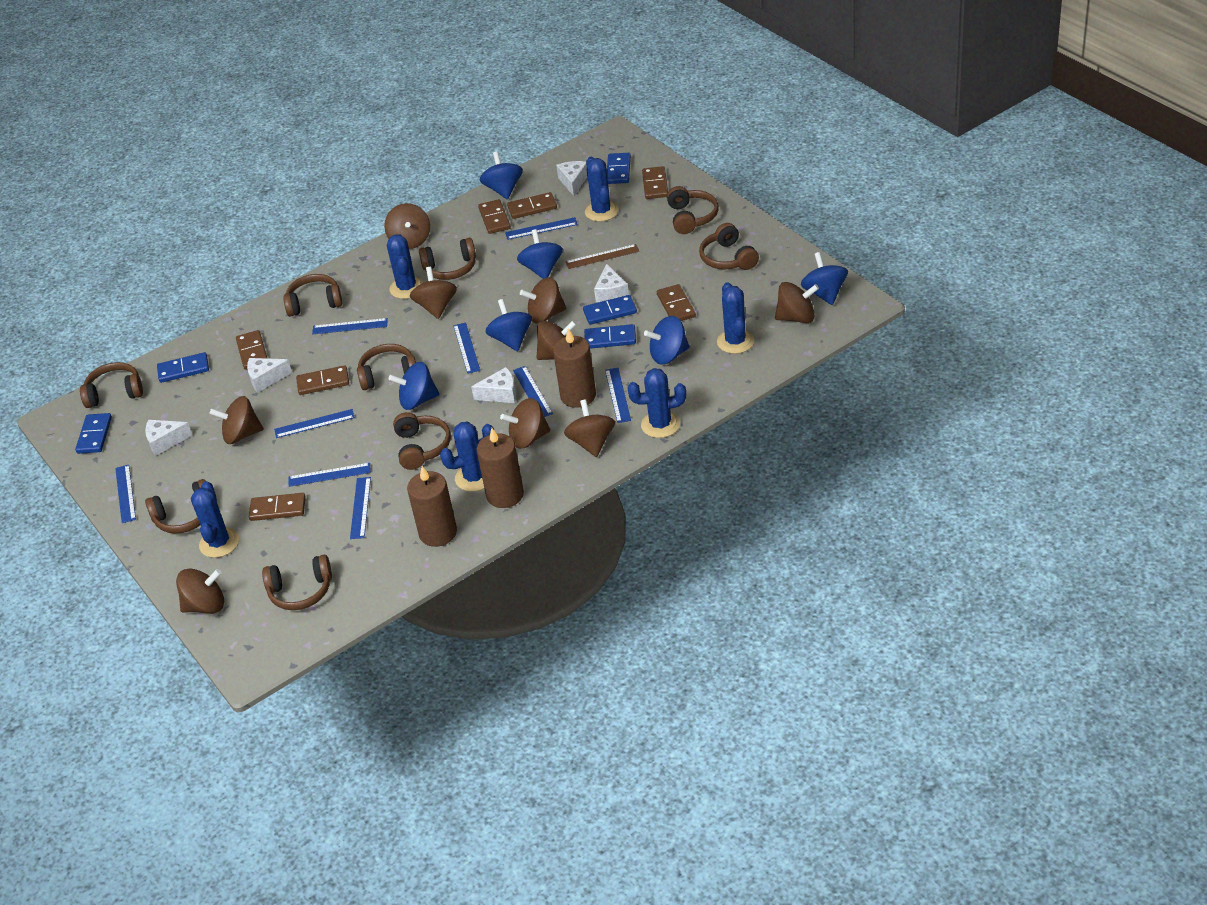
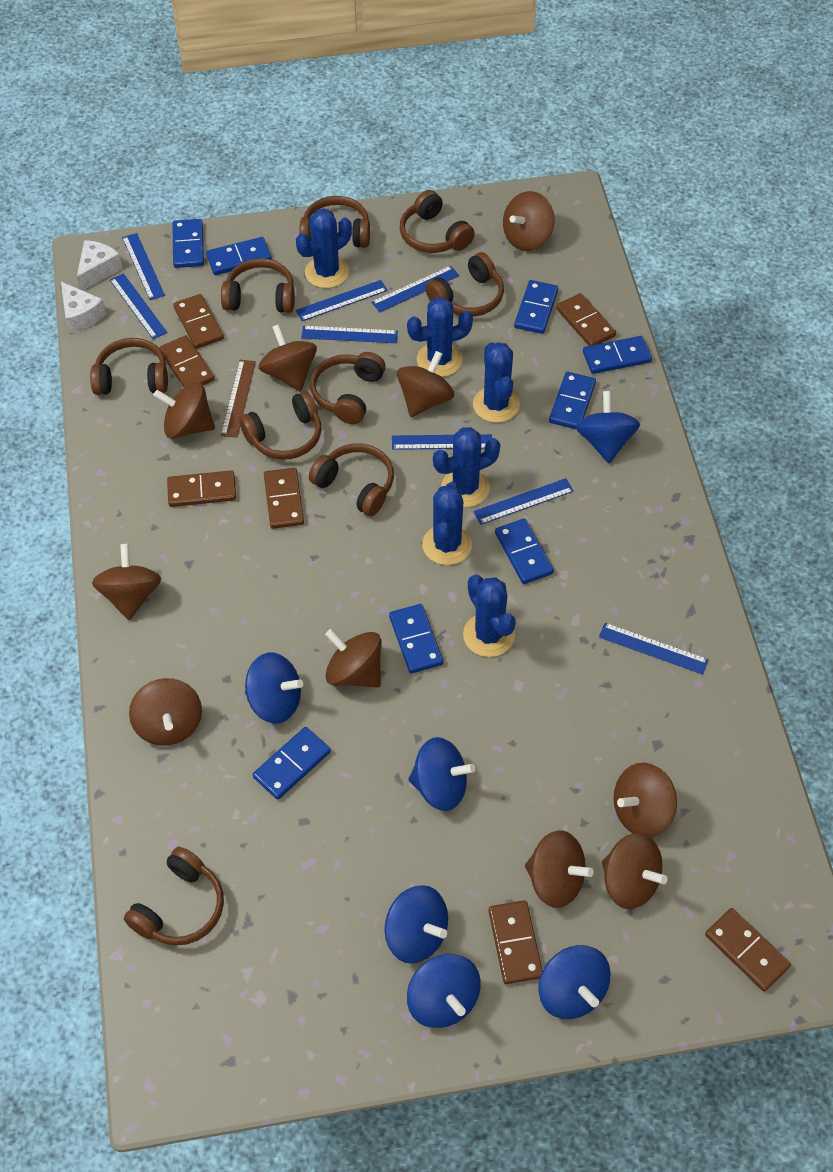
blue domino: [75,413,112,454] [157,352,209,383] [583,295,637,325] [584,324,636,349] [607,153,631,184] = 5 -> [172,219,204,268] [206,237,272,275] [253,727,331,800] [389,604,443,673] [495,518,554,584] [514,280,558,334] [549,372,596,430] [583,336,652,374] = 8
blue ruler: [115,465,136,523] [274,409,355,438] [288,463,371,487] [312,318,388,334] [350,477,371,539] [453,323,480,374] [505,217,578,240] [513,366,553,417] [605,368,631,423] = 9 -> [110,273,167,339] [122,233,165,300] [296,280,388,321] [301,326,398,343] [371,266,459,312] [392,434,492,450] [473,478,574,525] [599,622,709,675] = 8
brown candle: [407,466,457,547] [476,428,524,508] [553,328,596,408] = 3 -> none = 0
brown spinning top: [176,569,224,614] [210,396,264,444] [384,203,430,249] [410,267,457,319] [500,398,550,449] [520,277,566,324] [537,320,577,360] [564,399,615,457] [775,282,819,323] = 9 -> [92,544,161,620] [129,678,202,746] [153,382,215,439] [258,324,317,392] [325,629,382,688] [397,351,454,417] [503,191,554,251] [525,830,594,908] [602,833,668,909] [614,763,677,838] = 10
white cheese: [145,420,192,456] [247,358,292,393] [471,367,516,403] [556,161,587,196] [594,264,629,302] = 5 -> [61,282,106,333] [77,240,123,291] = 2

